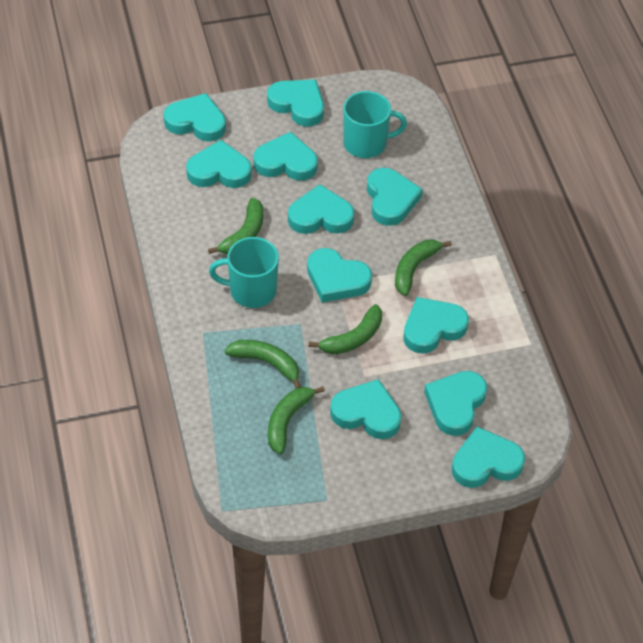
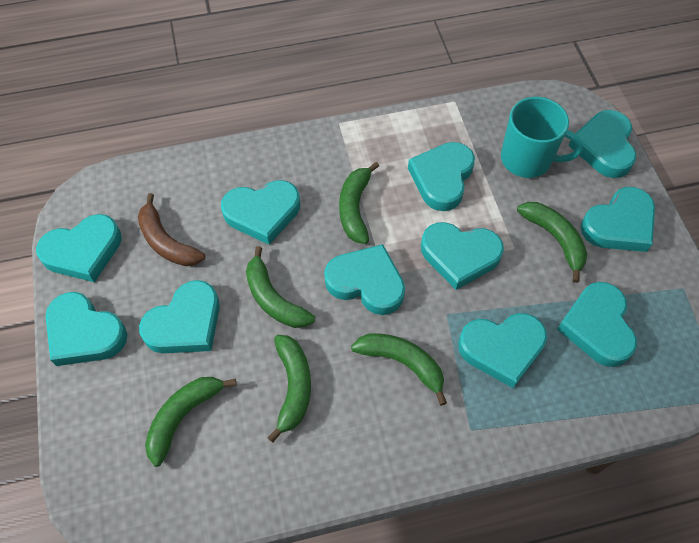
brown banana: none = 0 -> [138,193,205,266] = 1
green banana: [208,198,263,254] [225,340,301,388] [268,387,325,454] [308,304,382,355] [395,240,452,296] = 5 -> [145,377,237,467] [246,246,315,328] [267,335,311,443] [339,162,379,244] [351,333,447,406] [517,202,587,283] = 6
turquoise mug: [209,237,279,308] [343,91,407,158] = 2 -> [501,97,583,178] = 1

